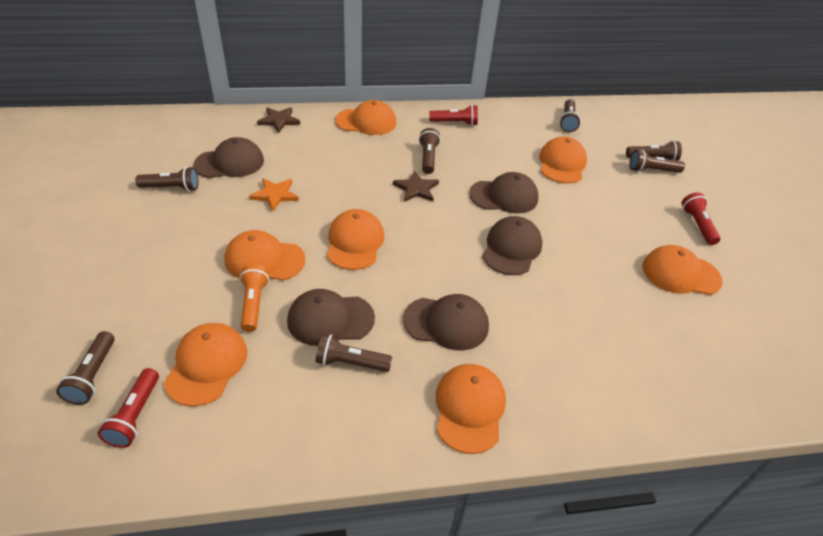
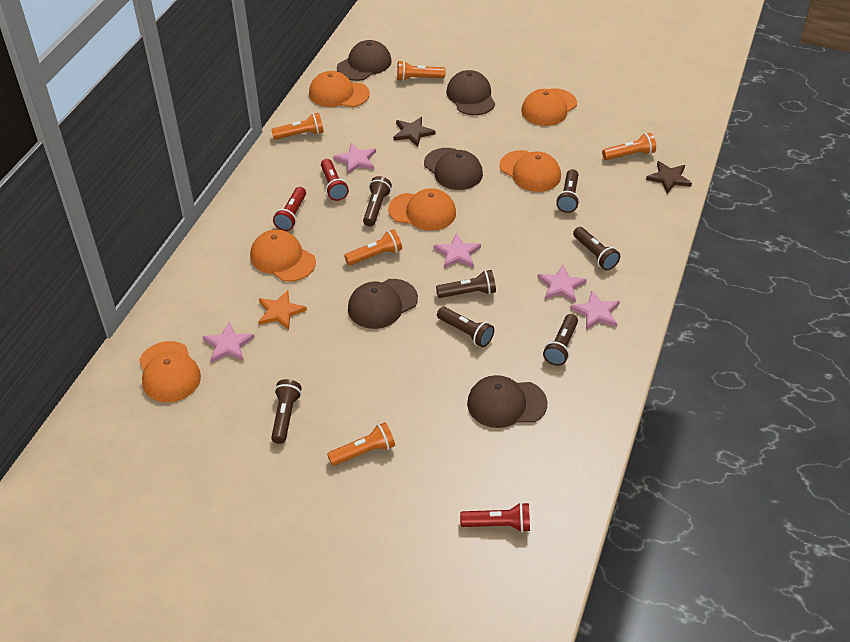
orange cap: [164,323,247,407] [225,230,306,281] [327,209,384,270] [335,100,396,135] [436,364,506,454] [539,137,587,184] [643,245,723,295] = 7 -> [139,341,201,402] [250,230,316,282] [309,71,370,107] [388,188,456,231] [500,150,561,192] [521,88,577,126] = 6
orange flashlight: [240,264,269,332] = 1 -> [271,113,324,140] [327,422,395,466] [344,229,402,265] [397,60,446,81] [602,133,656,160] = 5
pink star: none = 0 -> [203,322,255,363] [333,143,376,175] [433,233,481,268] [537,265,587,302] [570,290,620,330] = 5

